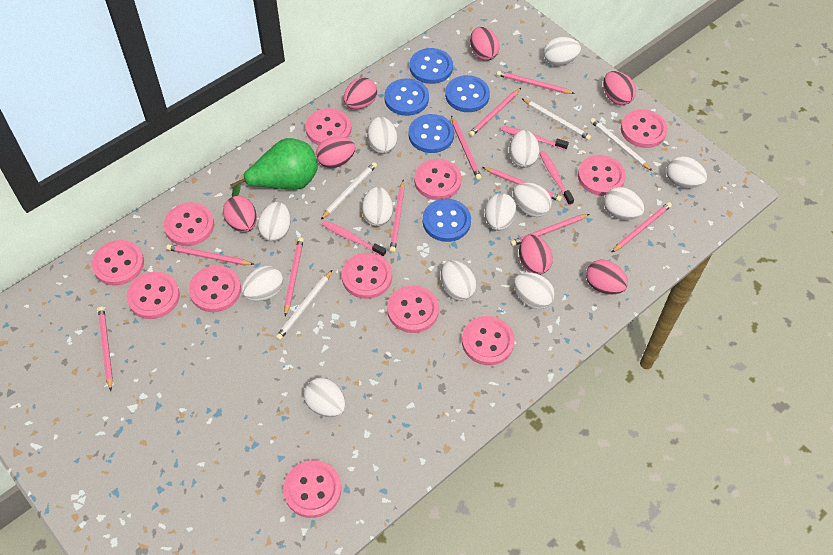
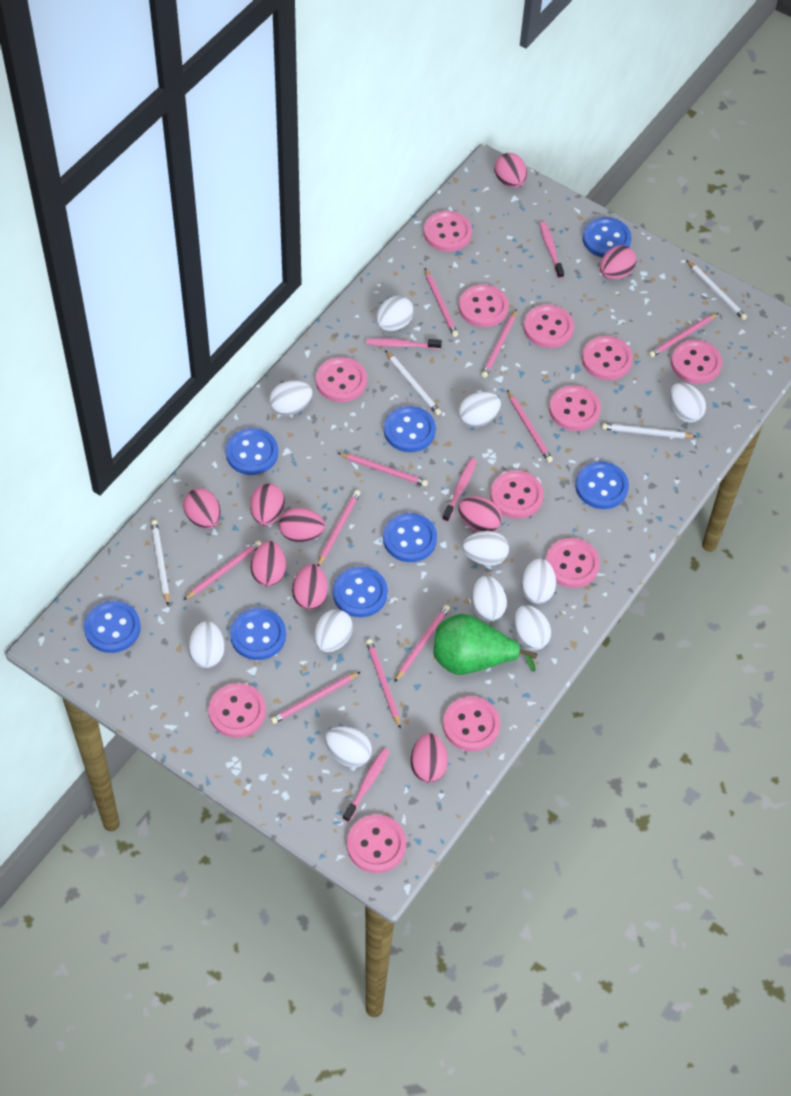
blue button: [384,78,429,116] [409,114,454,153] [410,48,453,84] [423,199,471,242] [445,75,490,112] = 5 -> [84,601,141,653] [226,428,278,475] [230,608,286,660] [333,566,388,617] [383,513,437,562] [384,406,436,452] [575,461,629,509] [583,217,632,258] = 8
pink egg: [223,196,257,232] [316,137,355,169] [344,77,377,109] [470,27,500,61] [519,235,553,275] [586,260,628,295] [603,71,636,105] = 7 -> [183,488,221,529] [250,484,285,526] [251,541,286,586] [279,508,325,542] [292,564,328,610] [411,733,448,783] [458,496,502,532] [495,153,527,188] [600,245,636,279] = 9
pink toothbrush: [322,220,386,257] [501,126,569,150] [539,150,574,205] = 3 -> [343,748,390,822] [366,338,442,349] [442,458,477,522] [540,221,564,279] = 4
white egg: [242,266,283,301] [258,202,291,242] [304,378,346,417] [362,187,393,226] [367,117,397,154] [441,260,476,301] [485,193,517,231] [509,130,539,168] [513,182,552,217] [514,272,555,309] [544,37,581,66] [604,187,644,220] [666,156,707,188] = 13 -> [188,621,225,668] [269,381,312,416] [314,609,353,652] [325,727,372,767] [376,296,414,331] [459,392,501,427] [463,531,509,566] [471,576,507,621] [513,605,551,650] [521,558,556,604] [669,382,706,423] = 11

